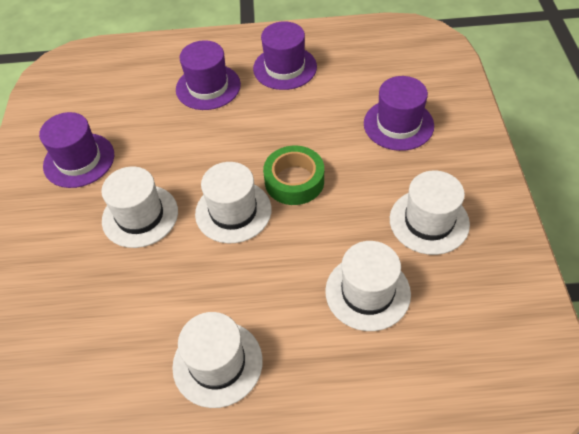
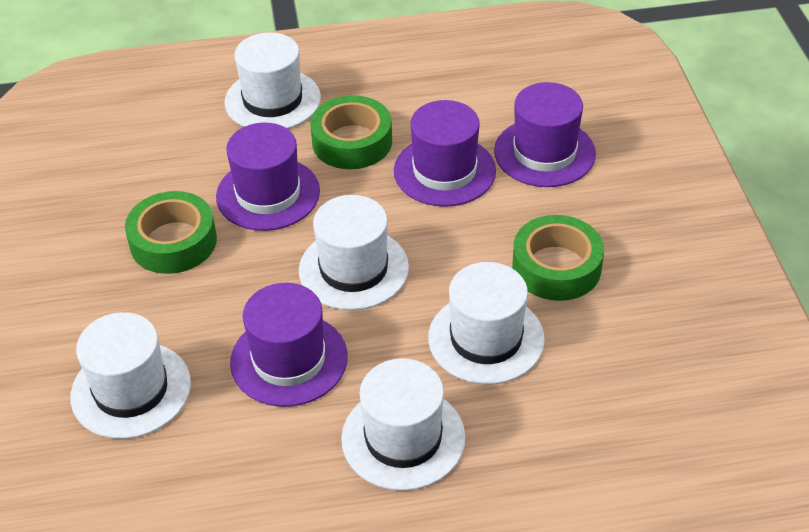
green tape: [263,146,324,205] = 1 -> [125,191,217,274] [310,95,392,169] [512,215,604,301] = 3

